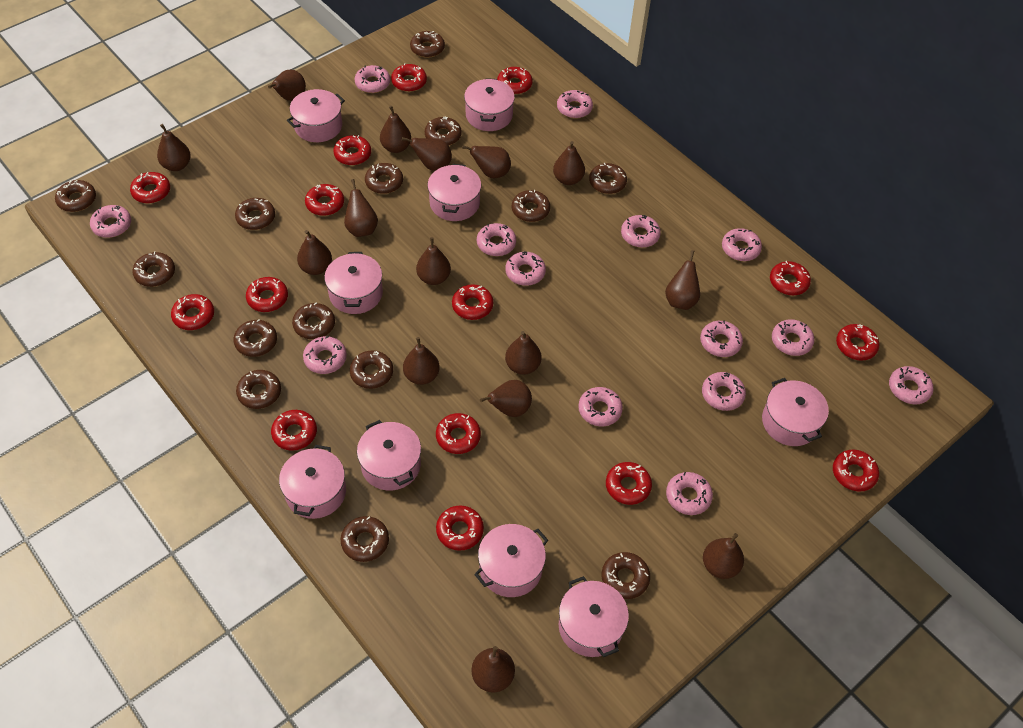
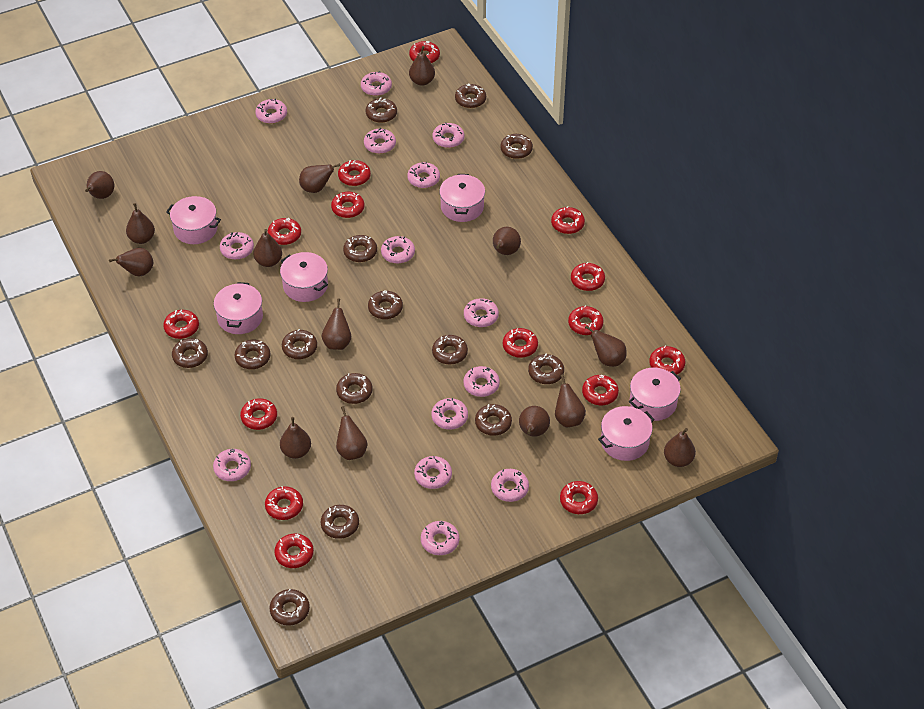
brown pear: [157,124,191,171] [268,70,306,101] [297,230,332,275] [344,179,378,237] [380,106,411,153] [402,137,452,171] [403,337,440,385] [416,237,451,285] [462,145,511,178] [472,646,515,692] [480,380,532,417] [505,331,542,375] [553,141,585,185] [665,250,700,310] [703,533,744,579] = 15 -> [85,171,114,199] [109,248,153,276] [126,203,155,244] [253,229,282,267] [280,417,311,459] [299,163,340,193] [322,298,351,350] [336,406,367,460] [409,46,435,86] [493,227,521,255] [519,406,550,437] [555,374,586,427] [585,325,627,367] [664,428,696,467] = 14
pink pot: [279,445,346,519] [287,89,345,142] [324,252,383,314] [357,420,421,491] [427,164,481,221] [464,78,515,131] [474,524,548,597] [559,576,629,657] [762,378,829,446] = 9 -> [166,196,221,244] [214,282,263,334] [280,252,328,302] [439,174,485,222] [598,406,655,461] [629,368,681,421] = 6

